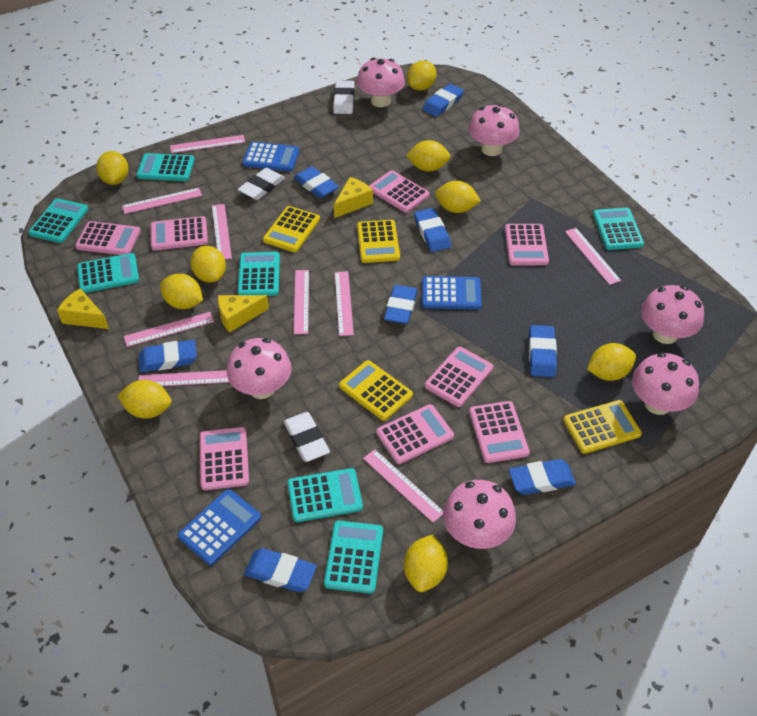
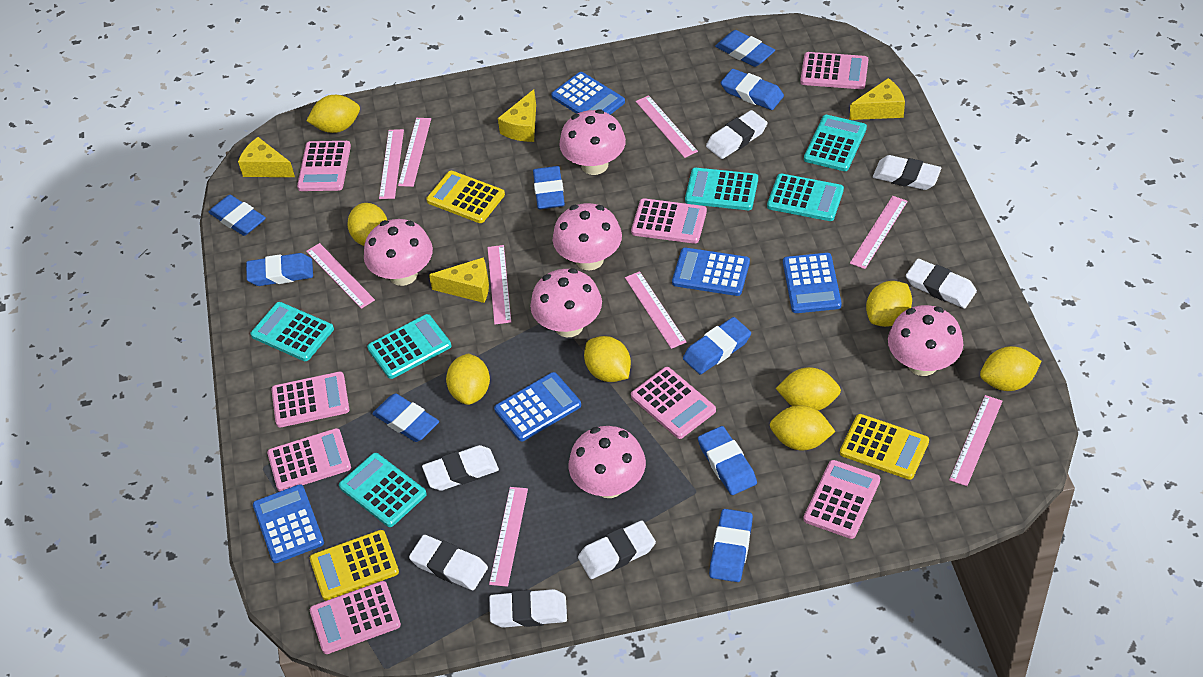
blue calculator: [178,489,261,565] [242,142,300,172] [422,276,482,309] = 3 -> [253,484,324,563] [494,372,581,441] [551,72,625,115] [672,248,750,296] [783,253,842,313] = 5
blue eraser: [139,340,197,372] [244,548,317,592] [294,166,339,198] [384,285,418,324] [414,208,451,252] [422,84,464,117] [509,459,576,495] [529,325,557,377] = 8 -> [209,195,266,236] [246,253,313,286] [372,393,439,442] [533,166,565,209] [683,317,751,374] [698,426,757,495] [709,509,753,582] [715,30,775,67] [721,69,784,110] = 9
turquoise calculator: [29,198,88,243] [77,253,139,293] [137,153,195,181] [238,252,280,296] [287,468,363,522] [324,521,383,594] [593,207,644,250] = 7 -> [251,302,334,361] [339,453,427,527] [367,314,451,379] [685,168,758,210] [767,174,844,221] [804,115,867,171] = 6
white eraser: [238,168,285,200] [283,412,330,462] [333,80,355,114] = 3 -> [409,535,488,590] [422,445,499,491] [489,589,567,628] [578,521,656,579] [706,110,768,159] [873,155,941,190] [906,259,977,308] = 7
yellow calculator: [263,206,320,252] [339,360,413,421] [357,220,400,263] [563,400,642,454] = 4 -> [310,530,399,601] [426,171,505,223] [840,414,929,480] = 3
yellow cheese: [57,288,109,329] [218,295,269,333] [334,177,373,218] = 3 -> [238,137,295,177] [429,257,489,303] [498,89,536,142] [849,78,905,120] = 4
yellow lemon: [96,151,129,185] [117,380,172,419] [160,274,203,309] [191,246,226,282] [404,535,448,592] [406,140,450,172] [407,60,437,91] [435,181,481,213] [587,343,636,381] = 9 -> [306,95,360,133] [347,203,388,246] [446,354,490,405] [584,336,631,382] [770,405,836,450] [776,367,841,411] [866,281,912,327] [980,346,1041,391] = 8

